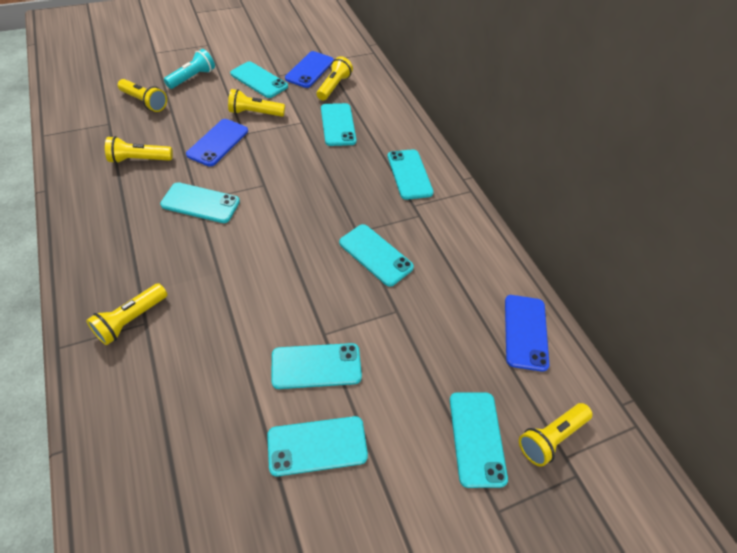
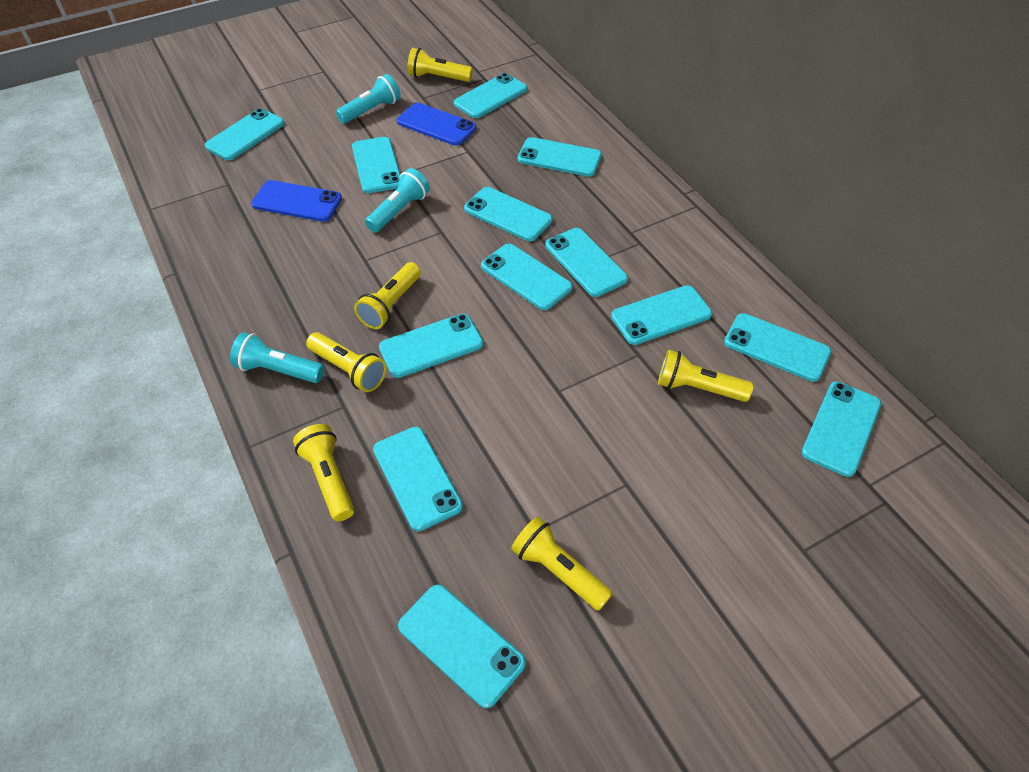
blue phone: [186,119,248,167] [285,51,334,88] [505,295,549,372] = 3 -> [251,180,342,222] [397,103,476,146] = 2
turquoise flashlight: [164,49,215,89] = 1 -> [230,332,324,383] [336,74,401,124] [365,168,430,232] = 3
turquoise phone: [160,182,240,223] [230,61,288,98] [267,416,368,477] [271,343,362,389] [321,103,357,146] [339,224,414,287] [387,149,434,200] [450,392,508,488] = 8 -> [205,108,285,160] [352,137,400,193] [373,427,463,531] [379,314,483,378] [398,585,526,708] [454,73,527,118] [464,187,553,241] [481,244,573,310] [518,137,602,177] [545,228,628,297] [611,285,712,345] [724,313,831,382] [802,381,881,477] = 13

